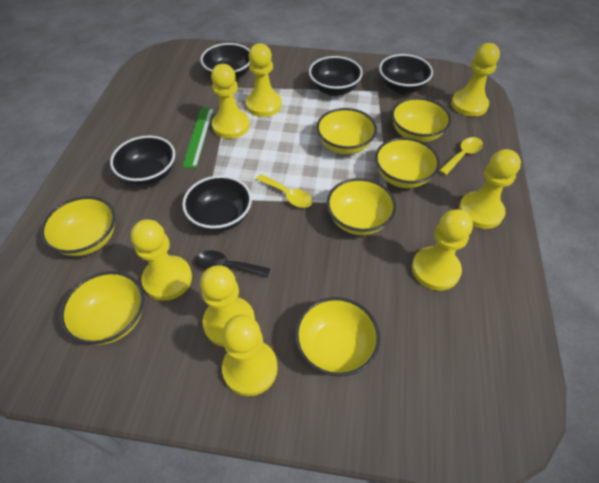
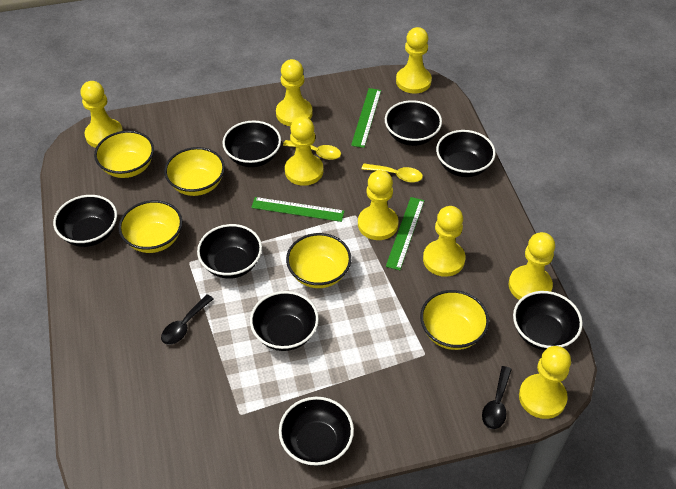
black bowl: [110,136,175,186] [182,175,252,232] [200,43,250,80] [309,56,363,96] [379,54,433,94] = 5 -> [53,195,117,247] [197,224,262,279] [222,121,281,167] [250,291,319,351] [279,397,354,466] [385,100,442,146] [436,130,496,177] [513,291,583,351] = 8
black spoon: [195,250,270,277] = 1 -> [161,294,214,345] [482,366,512,429] = 2
green ruler: [182,108,213,168] = 1 -> [251,197,344,222] [351,88,381,148] [386,197,425,270] = 3
yellow bowl: [41,196,115,256] [60,271,144,345] [295,297,380,377] [316,108,377,154] [327,178,396,235] [375,138,440,188] [391,97,451,142] = 7 -> [94,130,154,178] [119,200,182,253] [164,147,225,196] [286,233,351,288] [420,290,489,350] = 5

